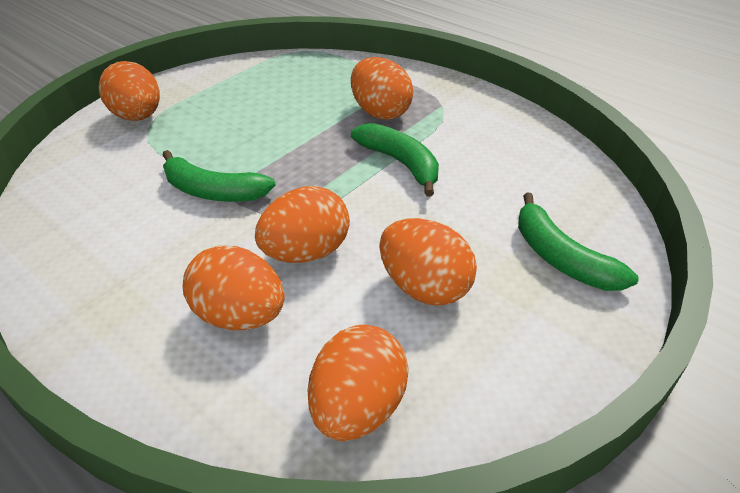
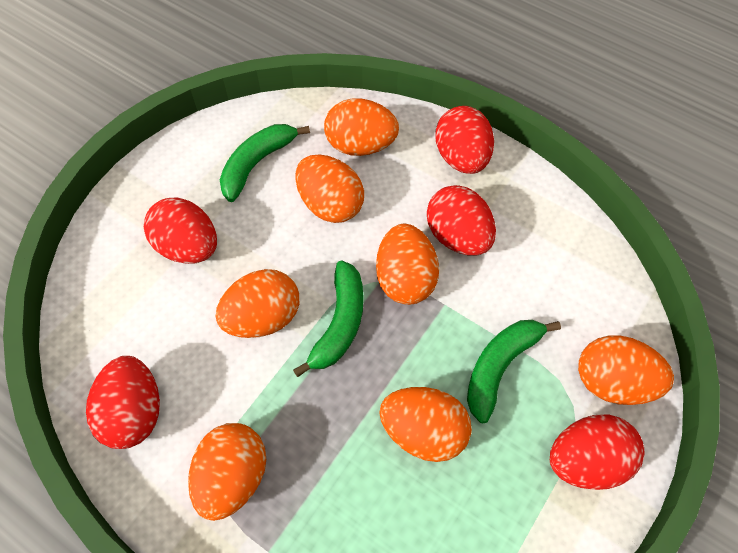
orange egg: [99,61,160,121] [183,245,285,330] [255,186,350,263] [308,325,409,441] [351,57,413,120] [379,218,477,306] = 6 -> [188,423,266,521] [216,269,299,338] [296,155,364,223] [324,98,399,156] [376,224,439,305] [379,387,472,462] [578,335,674,405] = 7
red egg: none = 0 -> [86,356,160,449] [144,197,217,264] [427,185,496,255] [435,106,494,174] [550,415,645,490] = 5

